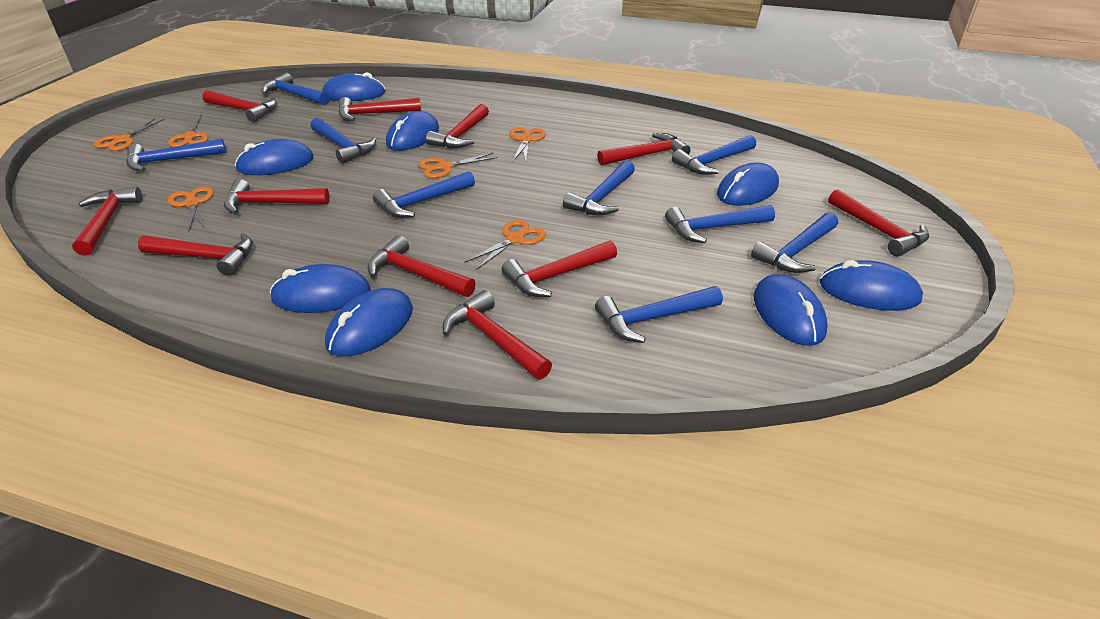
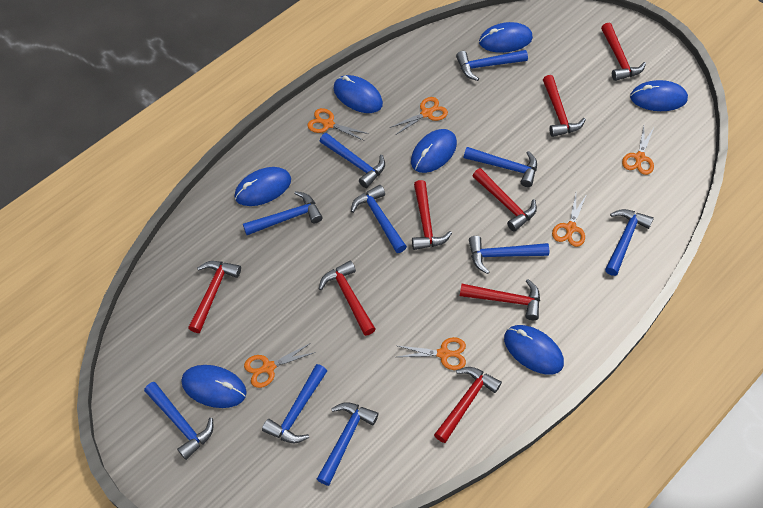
blue hammer: [126,138,226,171] [261,73,329,105] [311,118,376,164] [373,171,475,218] [563,160,635,215] [595,286,723,343] [665,205,775,243] [672,135,756,175] [751,212,838,273] = 9 -> [144,382,213,460] [243,191,323,235] [262,364,327,443] [317,402,379,486] [320,133,385,188] [351,185,407,253] [456,50,528,81] [464,147,537,187] [469,236,549,274] [605,209,654,276] = 10
blue mouse: [235,139,314,175] [270,264,371,313] [322,72,385,101] [325,288,413,357] [386,111,439,151] [717,163,779,206] [754,274,828,346] [819,260,923,311] = 8 -> [181,365,247,408] [235,167,291,206] [333,75,383,113] [411,129,457,173] [479,22,533,53] [504,325,564,375] [630,80,688,111] = 7
red hammer: [72,187,142,256] [138,233,253,276] [202,90,277,122] [224,179,329,214] [338,97,421,121] [367,235,476,297] [426,104,489,148] [443,290,552,380] [501,241,617,297] [597,133,691,166] [828,189,929,257] = 11 -> [188,261,241,333] [319,261,376,336] [412,180,452,250] [434,367,502,443] [460,279,540,320] [472,168,537,232] [543,75,586,137] [601,23,646,81] = 8

